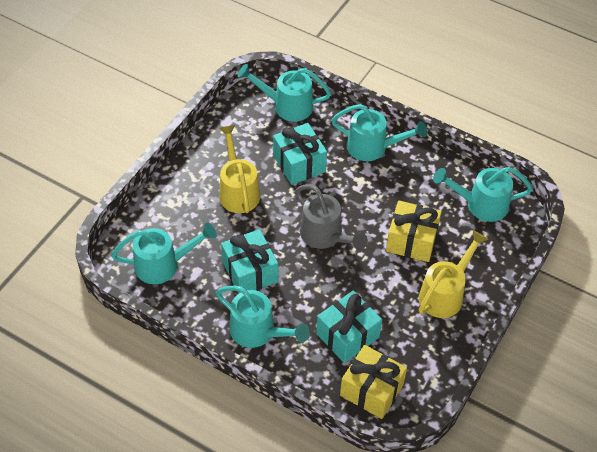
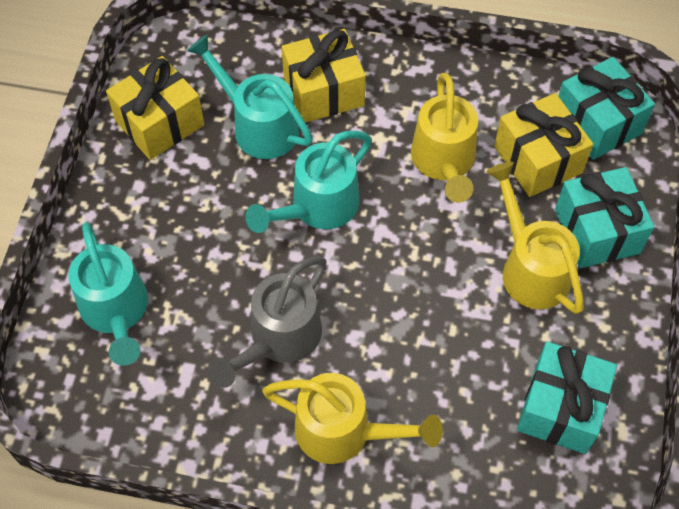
turquoise watering can: [111,223,217,284] [216,285,310,348] [238,64,331,122] [331,104,427,161] [433,167,533,222] = 5 -> [68,222,148,366] [187,34,313,159] [246,131,372,233] = 3
yellow gift: [340,345,407,419] [386,201,442,262] = 2 -> [106,56,204,160] [282,29,366,123] [494,93,593,197] = 3
yellow watering can: [219,125,260,213] [419,230,488,318] = 2 -> [262,373,443,464] [411,73,478,203] [486,162,584,314] = 3

